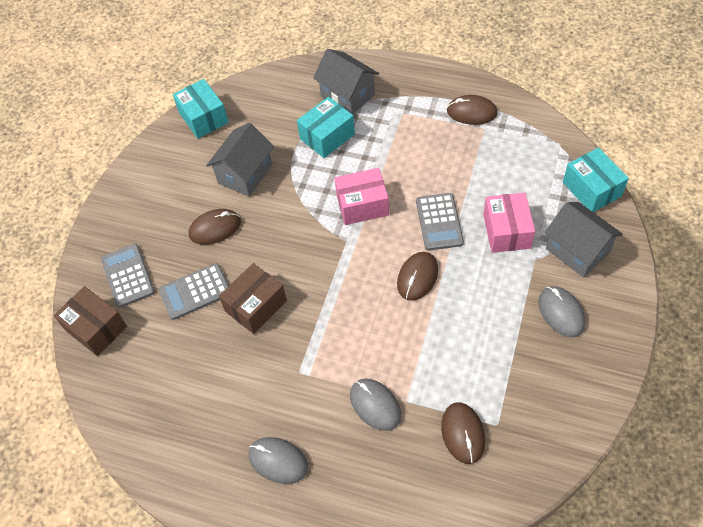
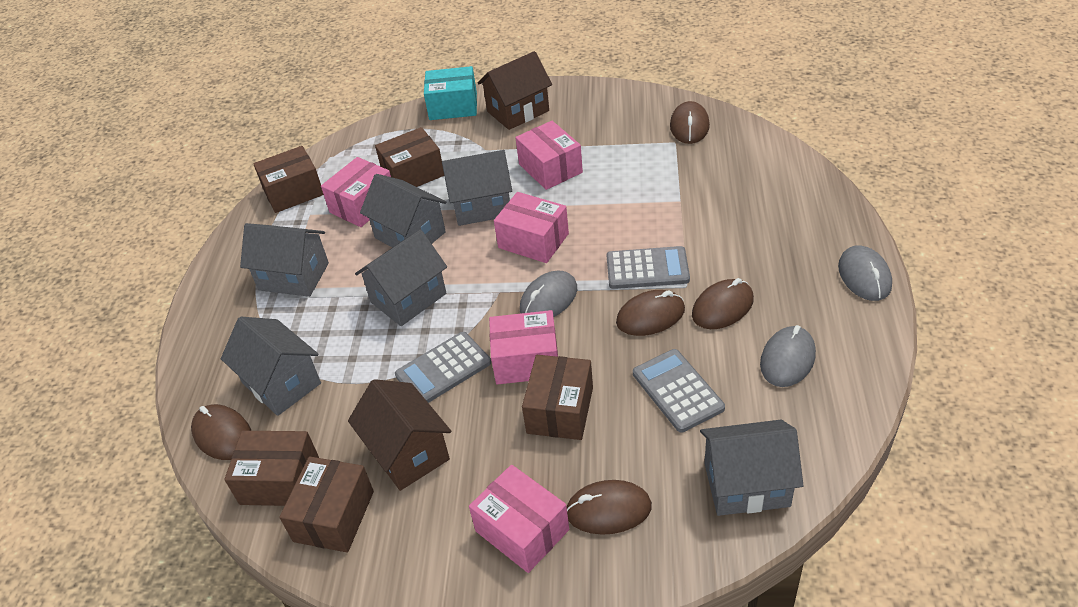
brown box: [54,286,127,356] [219,263,287,334] = 2 -> [224,431,319,506] [253,146,324,213] [279,457,374,552] [375,127,444,187] [522,355,593,440] = 5
brown house: none = 0 -> [348,379,451,491] [478,51,552,130] = 2
brown mouse: [189,209,241,245] [397,252,438,301] [441,403,485,464] [447,95,498,125] = 4 -> [191,404,251,460] [567,480,652,535] [616,290,685,336] [670,101,710,144] [692,278,754,329] = 5
grey house: [206,123,274,197] [313,49,379,115] [545,202,623,278] = 3 -> [221,317,321,416] [240,223,329,297] [355,230,447,326] [360,174,446,248] [442,150,512,226] [700,420,804,516] = 6
pink box: [335,168,389,225] [483,193,535,253] = 2 -> [321,157,391,227] [469,465,569,573] [489,310,558,384] [494,192,569,263] [515,121,583,190] = 5
turquoise box: [173,79,229,138] [297,97,355,158] [563,148,629,212] = 3 -> [424,66,477,120] = 1

